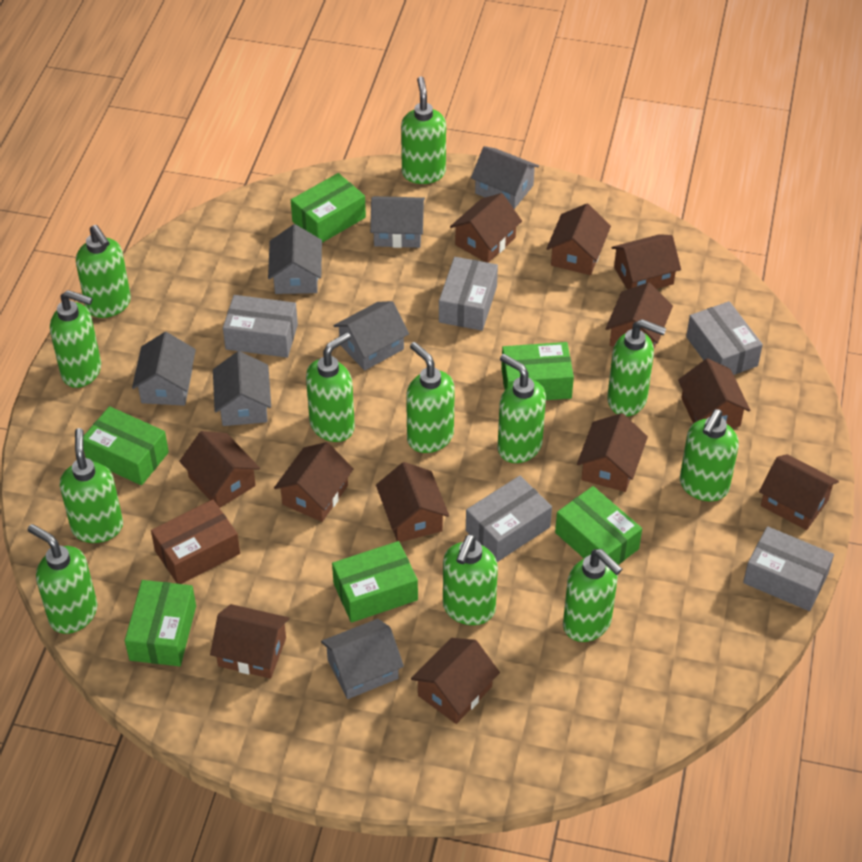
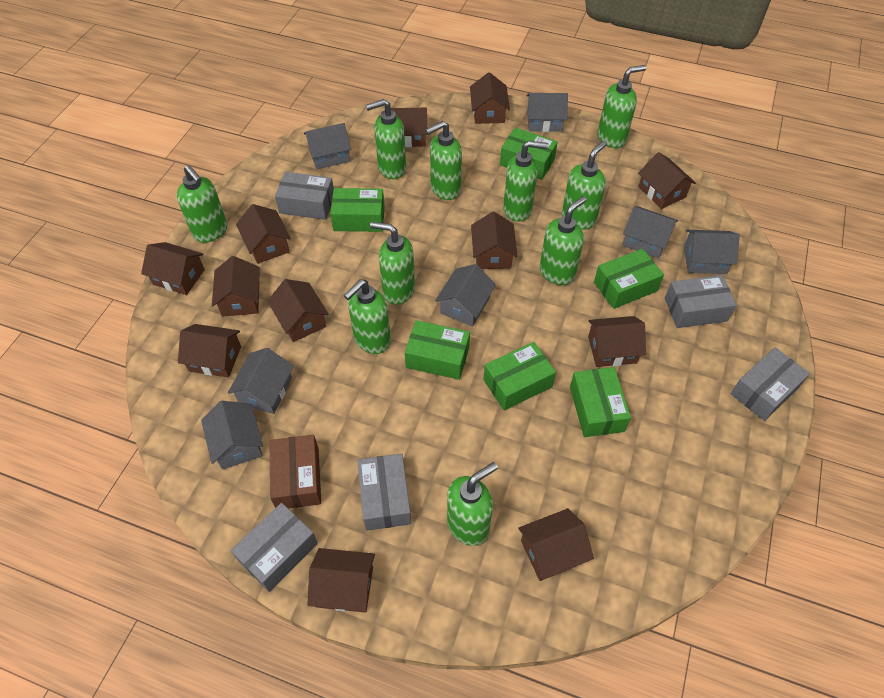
green soap dispenser: [28,524,97,634] [50,290,101,388] [60,428,123,543] [76,225,131,318] [306,332,355,442] [401,76,446,184] [406,342,455,453] [443,534,498,625] [498,354,546,463] [563,549,622,642] [607,319,666,416] [680,409,739,501] = 12 -> [177,165,227,243] [344,279,391,354] [366,99,406,179] [370,222,415,305] [425,121,462,200] [447,462,498,546] [503,141,548,222] [540,196,587,285] [562,141,607,230] [598,65,646,148] = 10

